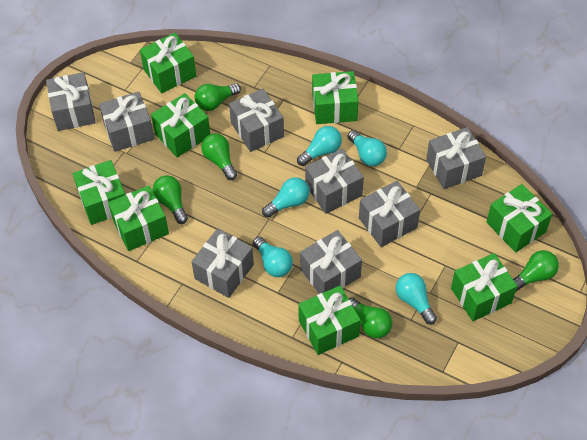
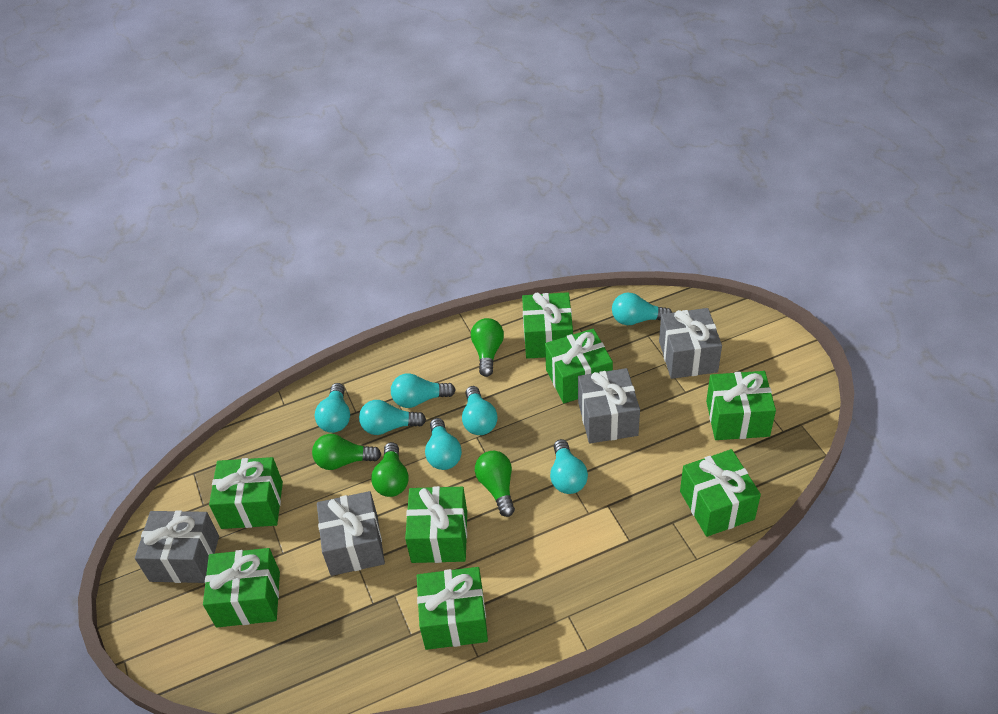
green light bulb: [153,175,188,224] [195,83,241,111] [201,133,237,180] [349,298,392,338] [513,250,559,292] = 5 -> [312,434,381,470] [371,442,409,497] [471,318,504,377] [475,451,515,517] = 4
grey gift: [46,72,96,131] [99,92,154,152] [192,228,254,298] [229,89,284,152] [300,230,362,294] [305,149,364,214] [359,181,420,247] [426,127,486,189] = 8 -> [135,510,219,583] [317,491,385,576] [578,368,640,443] [659,308,722,379] = 4
turquoise light bulb: [253,236,293,277] [262,177,310,218] [297,126,342,166] [347,130,387,166] [396,273,437,325] = 5 -> [315,383,350,433] [359,400,426,435] [391,373,455,408] [425,418,462,470] [462,386,498,435] [550,439,588,494] [612,293,672,325] = 7

